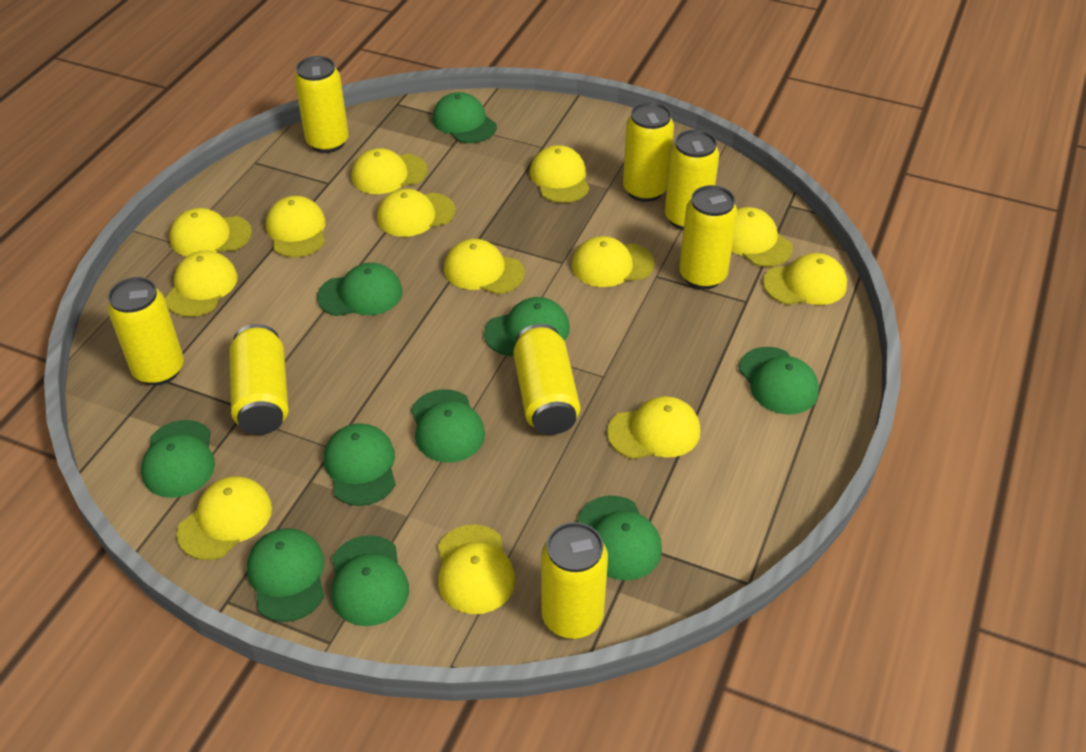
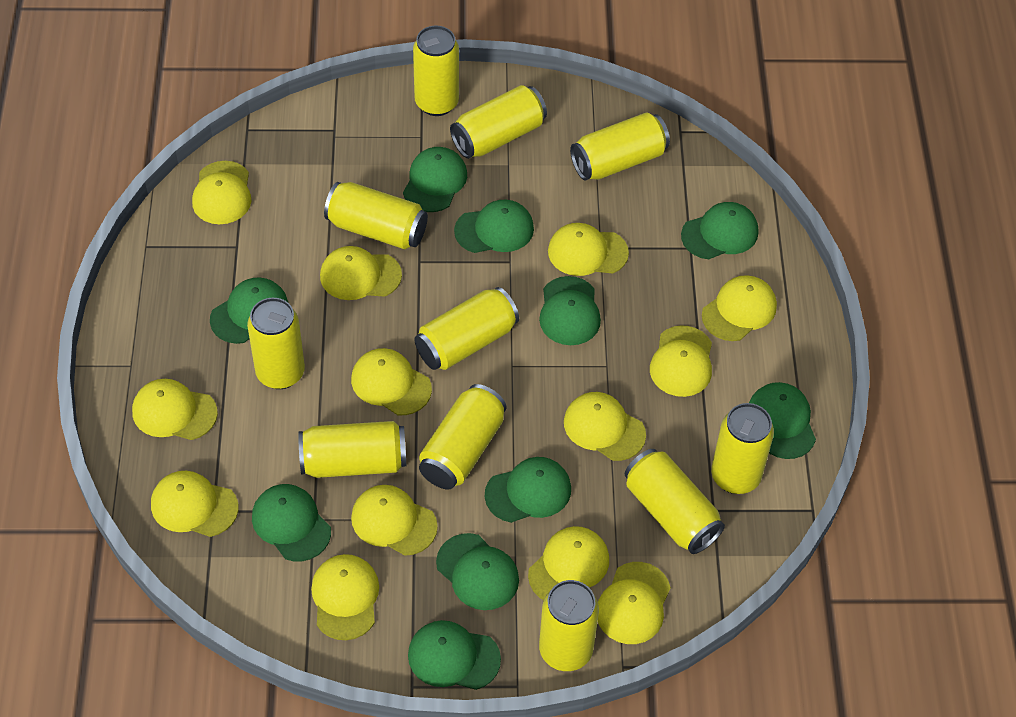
yellow can: [108,277,184,385] [229,324,288,435] [294,56,349,153] [513,324,580,435] [541,522,608,639] [623,102,674,202] [665,129,719,230] [679,185,738,289] = 8 -> [247,298,305,389] [298,421,406,478] [324,182,428,249] [413,26,459,116] [414,287,519,370] [419,384,507,490] [450,85,547,159] [539,580,599,671] [570,112,670,180] [625,449,725,554] [711,403,774,494] = 11

